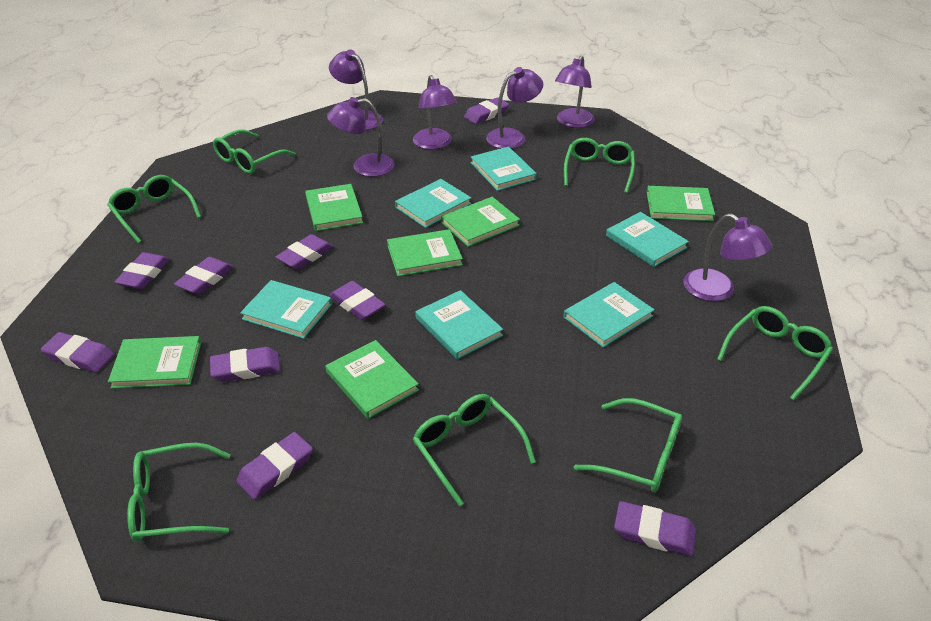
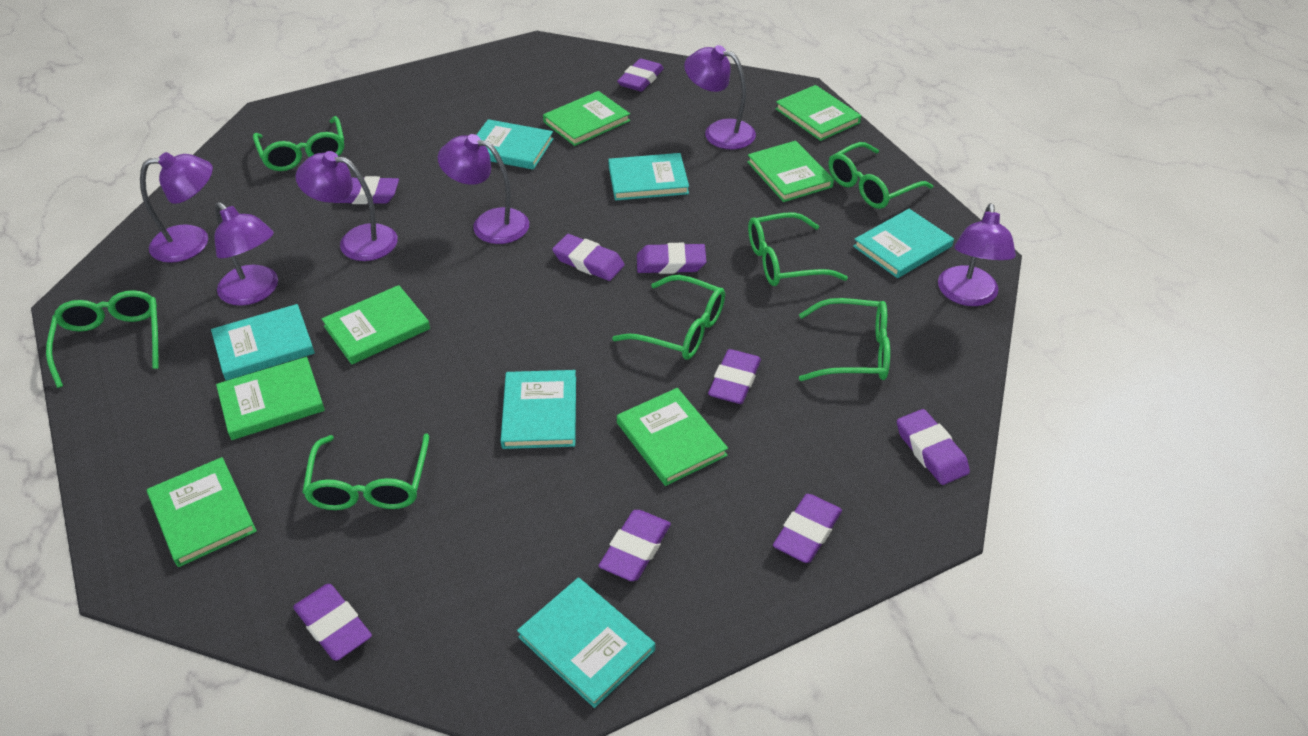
green book: [108,336,201,389] [305,184,363,231] [325,340,419,419] [387,229,463,276] [441,197,520,247] [647,186,715,221] = 6 -> [147,457,257,567] [216,357,325,440] [322,285,430,364] [543,91,630,146] [617,388,728,486] [747,141,834,202] [775,85,861,141] = 7

